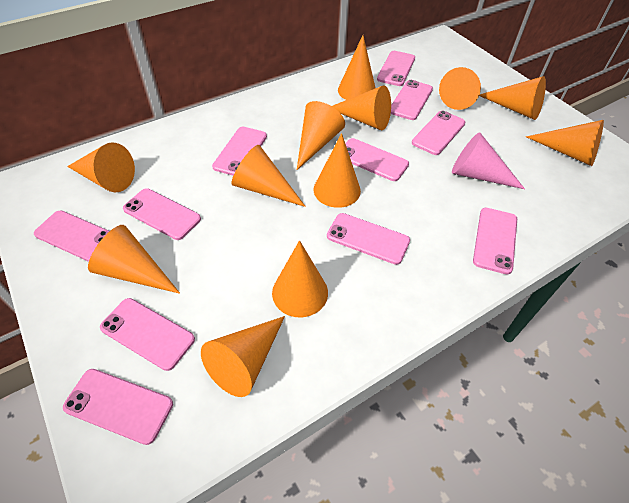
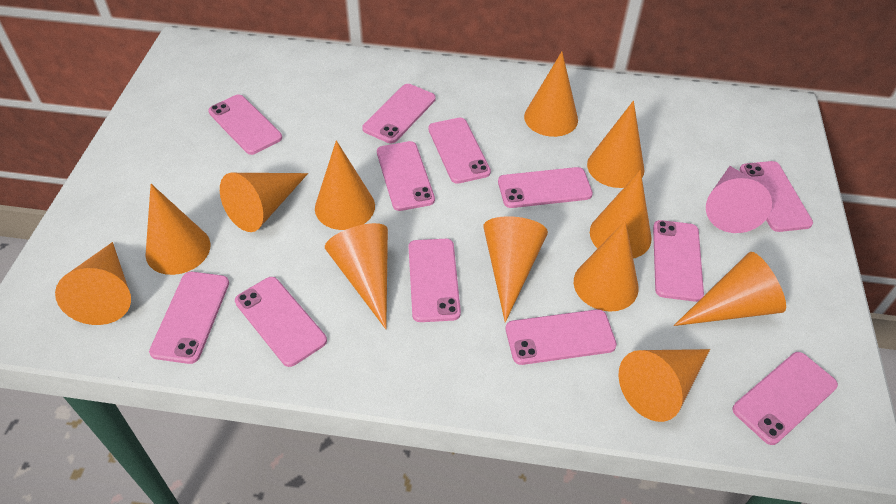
pink phone: [34,211,109,262] [63,369,173,445] [100,298,195,371] [123,188,201,240] [212,127,267,175] [327,213,410,265] [345,138,409,181] [377,51,415,86] [391,80,433,120] [412,111,465,155] [473,208,517,275] = 11 -> [149,272,229,364] [208,95,282,155] [235,277,327,367] [362,84,436,143] [377,141,435,211] [409,239,461,322] [428,118,491,184] [498,167,593,208] [506,309,617,365] [653,220,704,302] [732,352,838,445] [739,161,813,232] = 12

